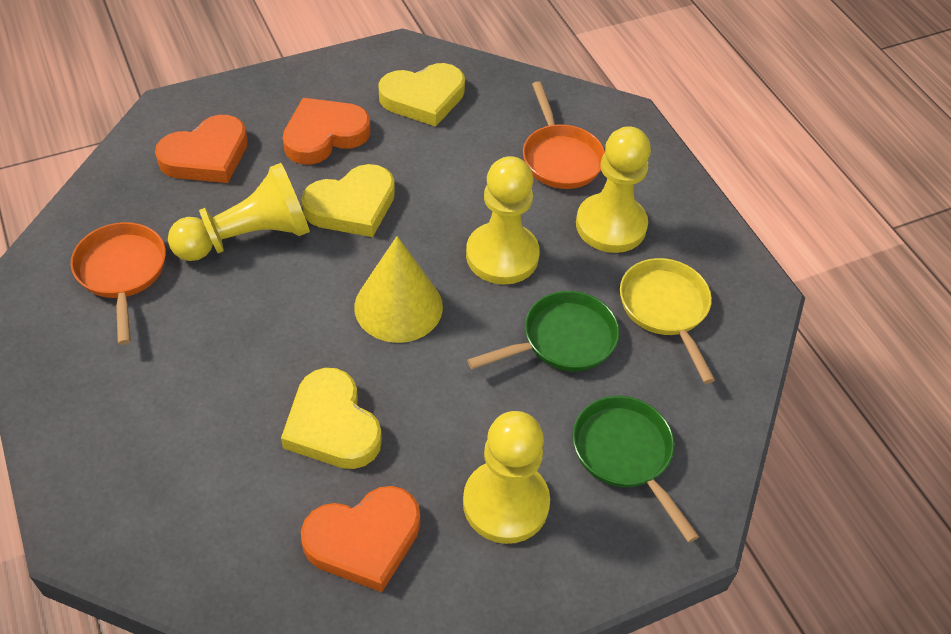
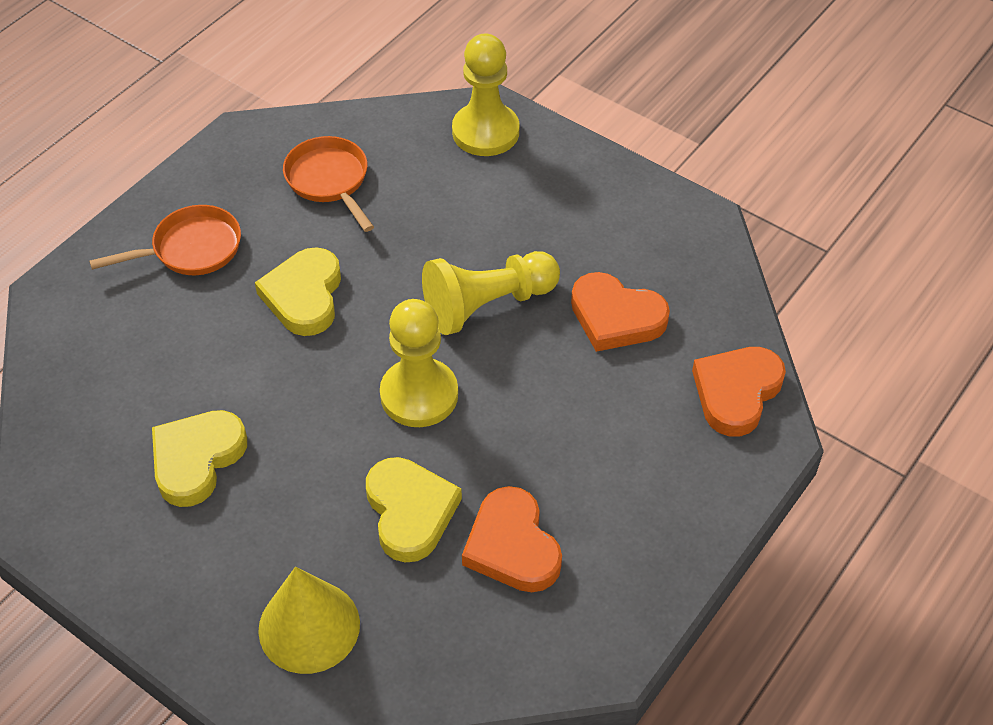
green pan: [467,291,620,371] [573,396,699,543] = 2 -> none = 0
yellow pan: [620,258,715,384] = 1 -> none = 0
yellow pawn: [168,163,310,261] [463,411,550,544] [466,156,540,285] [576,126,651,253] = 4 -> [380,299,458,427] [422,251,560,335] [452,34,519,156] = 3

